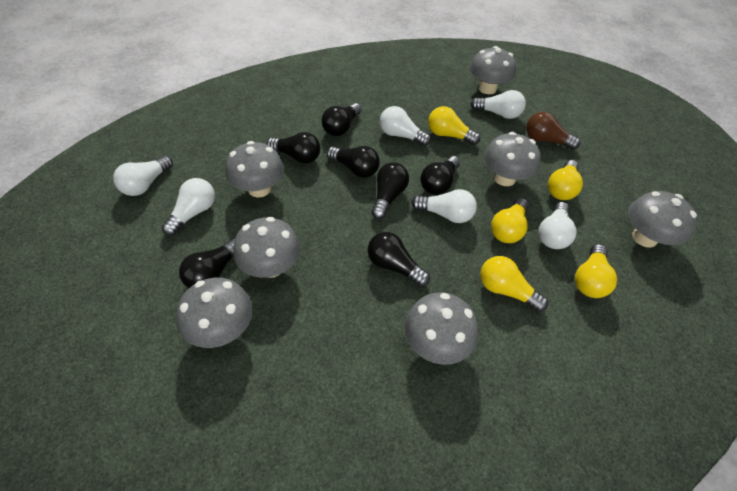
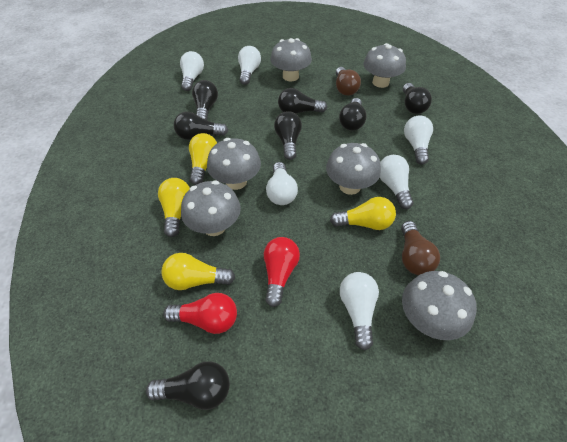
brown light bulb: [526,112,580,150] = 1 -> [336,67,361,96] [401,221,440,275] = 2
grey mushroom: [177,277,253,348] [226,141,284,198] [233,217,300,278] [404,293,478,365] [470,46,516,94] [484,132,541,186] [628,191,697,248] = 7 -> [181,180,241,236] [207,138,261,190] [270,38,312,81] [326,143,381,195] [363,43,406,88] [402,271,477,340] = 6
red light bulb: none = 0 -> [163,293,237,334] [264,237,300,307] = 2
yellow light bulb: [428,106,480,145] [480,256,548,312] [491,198,529,243] [548,160,583,200] [575,244,617,298] = 5 -> [158,178,190,237] [161,253,235,290] [189,133,217,185] [330,197,396,230] = 4

